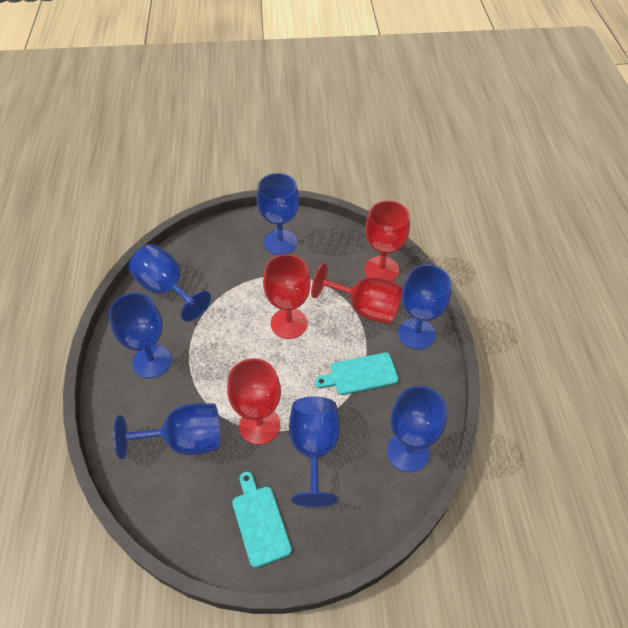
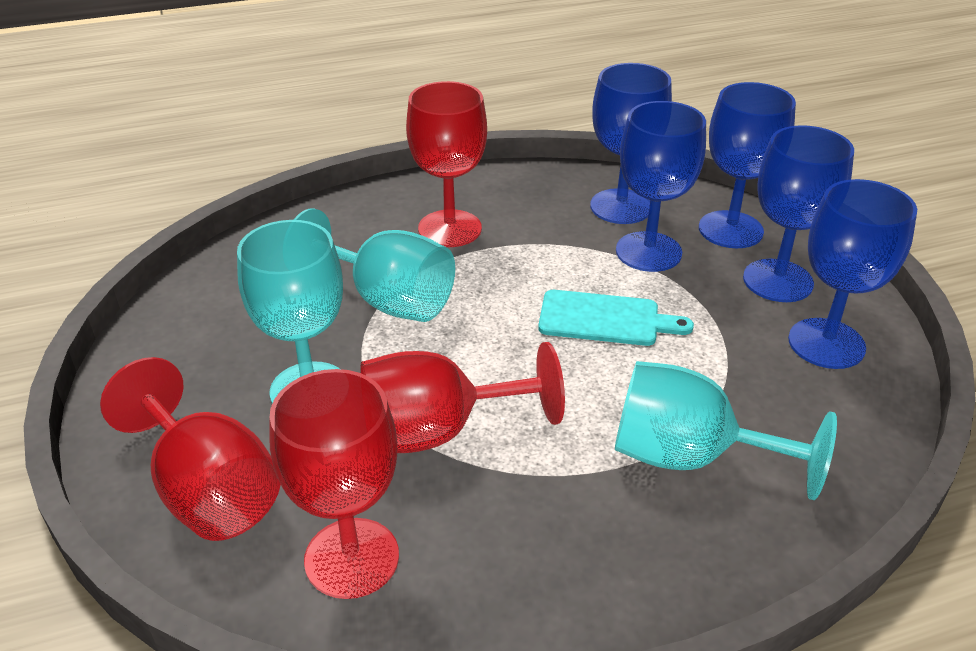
blue goblet: [108,293,172,378] [113,403,220,459] [129,244,211,322] [256,173,299,255] [289,396,340,507] [387,386,447,472] [398,264,451,350] = 7 -> [590,63,672,224] [616,101,706,272] [699,82,796,248] [743,125,854,302] [788,179,917,369] = 5
turquoise cutting board: [232,472,292,568] [315,353,399,395] = 2 -> [538,290,694,346] = 1
turquoise goblet: none = 0 -> [237,220,343,403] [293,208,455,322] [615,361,837,500] = 3

